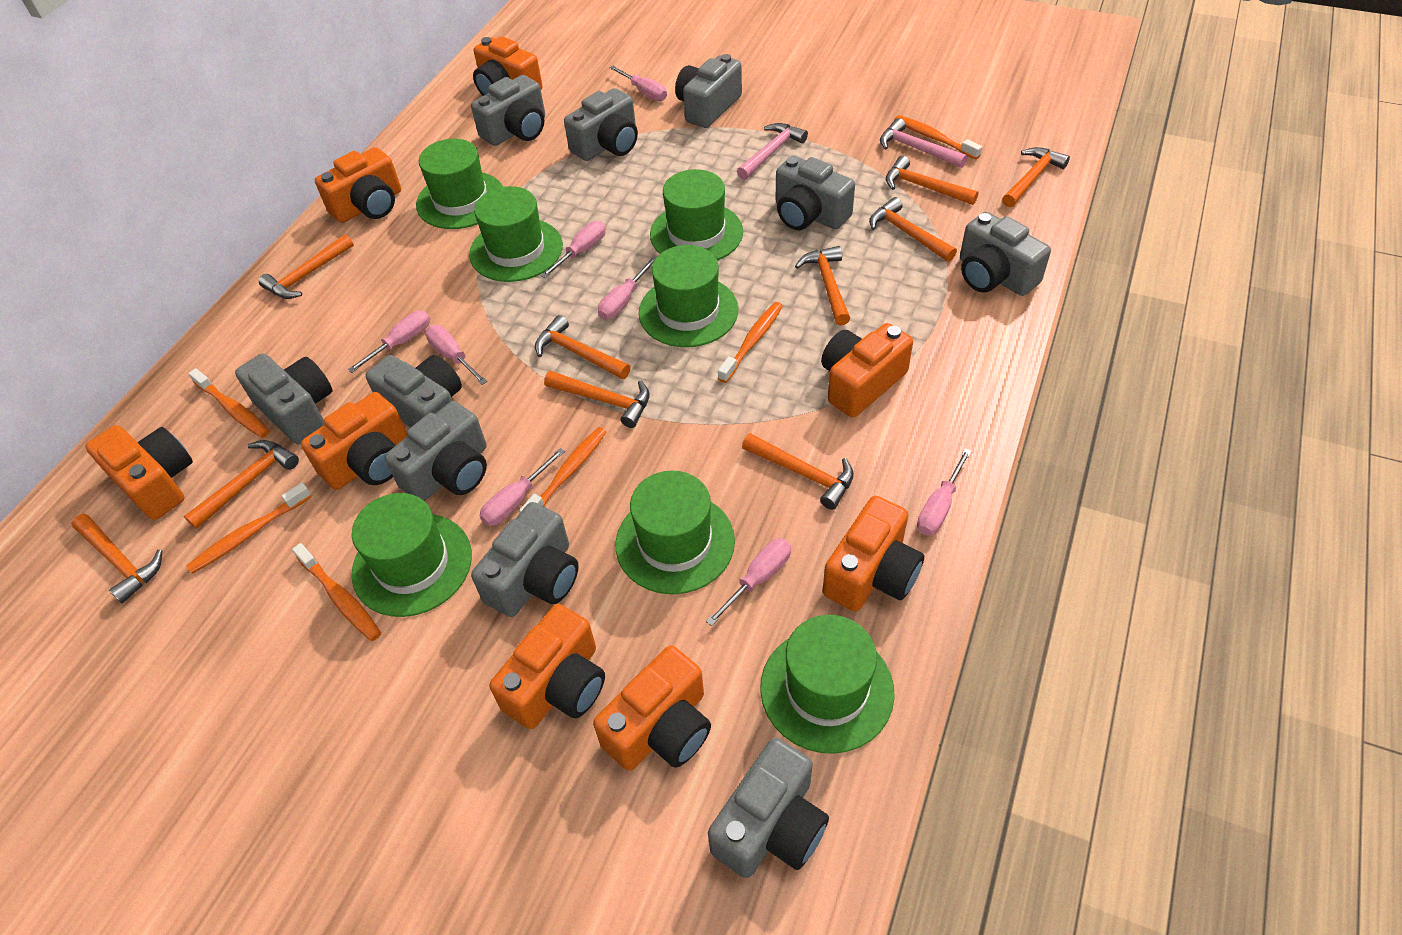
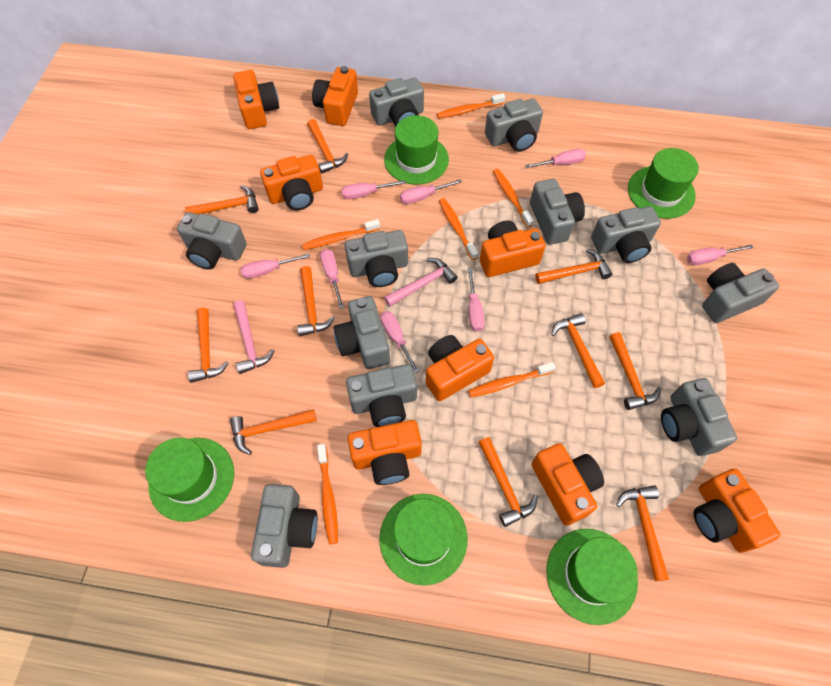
green hat: [351,493,472,617] [416,139,503,229] [469,186,563,282] [616,471,735,594] [639,245,738,347] [650,169,743,260] [760,615,895,754] = 7 -> [145,438,234,522] [379,494,468,585] [384,115,449,185] [546,529,638,625] [628,148,699,219] = 5
grey camera: [235,353,333,444] [366,355,462,427] [385,401,487,501] [471,75,545,146] [471,502,579,617] [564,88,638,161] [675,54,742,128] [708,738,829,878] [776,156,855,230] [960,212,1051,296] = 10 -> [177,212,247,269] [251,484,318,568] [334,296,390,369] [345,230,408,287] [346,364,417,427] [369,78,424,126] [485,99,543,152] [530,179,585,245] [591,206,661,263] [661,378,737,456] [702,263,779,323] = 11

